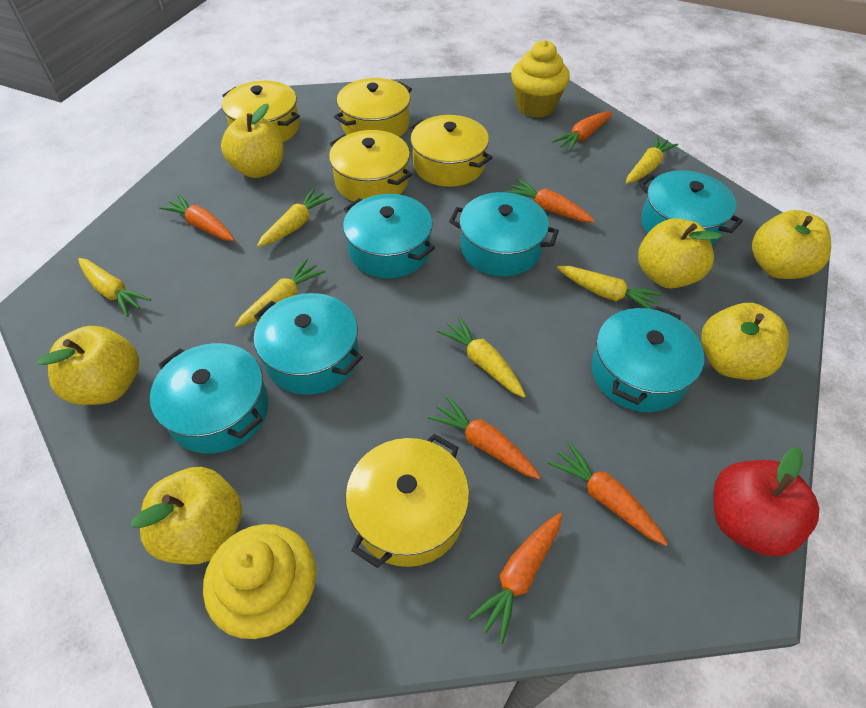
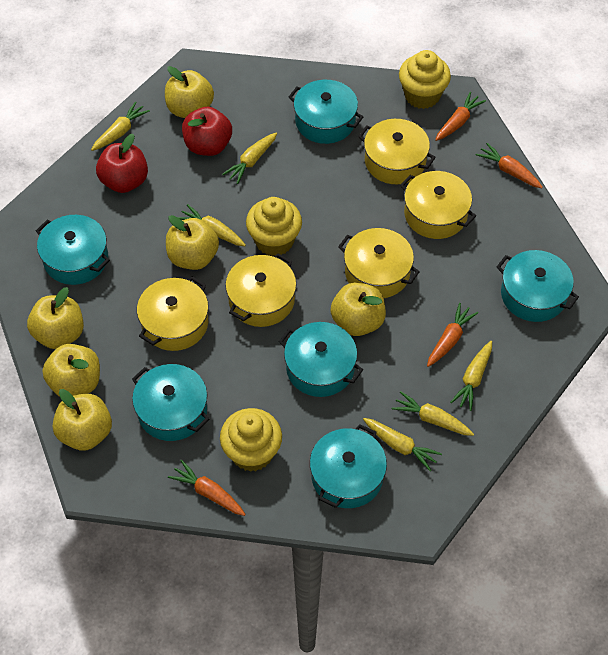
orange carrot: [159,194,234,241] [428,396,541,479] [468,513,562,644] [506,179,595,223] [548,442,668,546] [552,111,613,152] = 6 -> [168,460,246,516] [427,303,478,367] [435,92,486,141] [476,143,543,188] = 4
red apple: [713,447,819,557] = 1 -> [96,134,148,193] [182,107,232,156] = 2
yellow cupcake: [203,524,316,639] [511,40,570,118] = 2 -> [220,408,282,472] [246,197,302,256] [399,50,451,109] = 3

